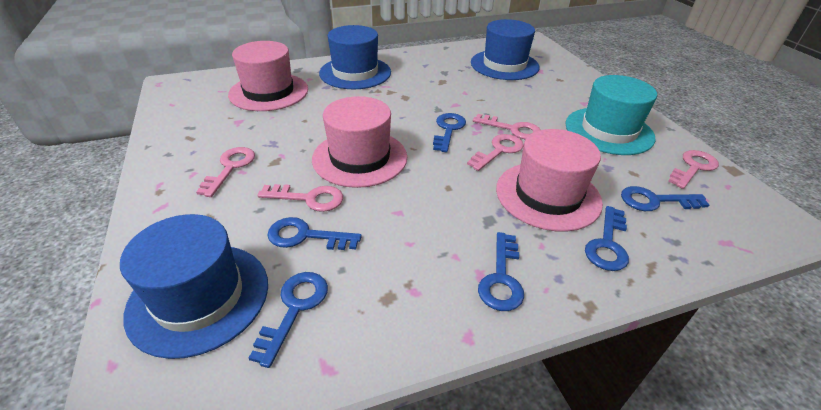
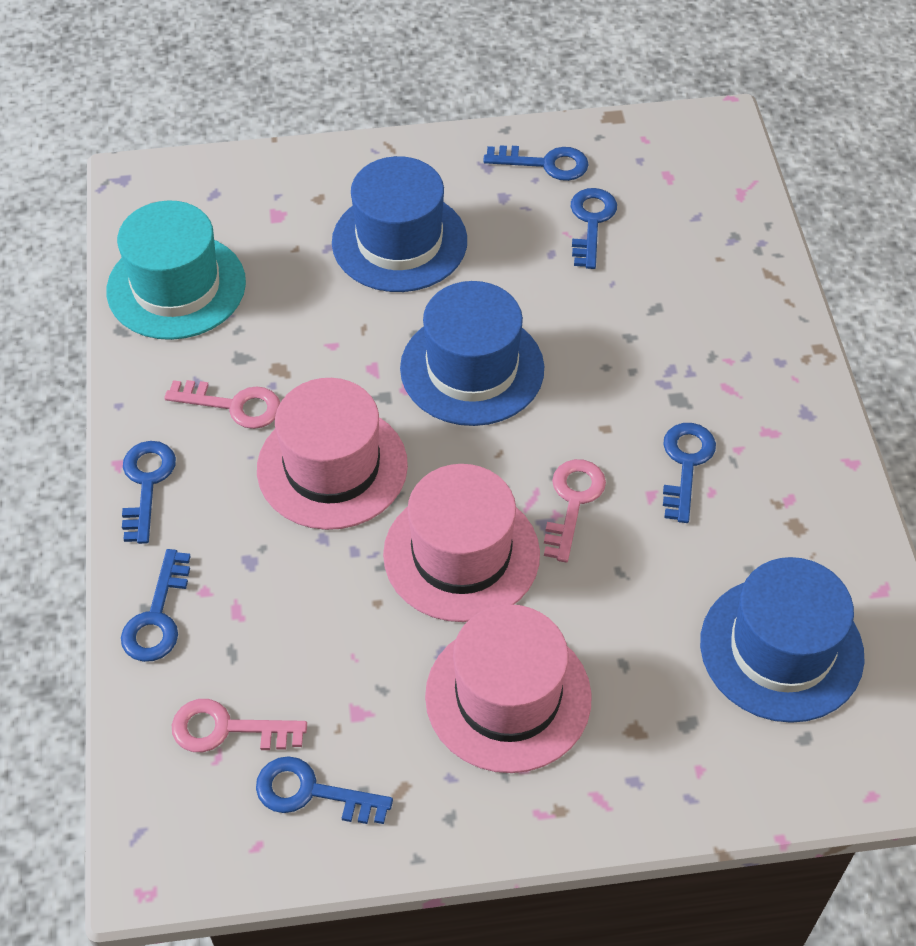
pink key: [196,147,255,197] [257,184,343,212] [467,134,524,171] [473,114,540,139] [668,150,719,189] = 5 -> [164,380,280,429] [172,699,307,752] [544,459,606,562] = 3

